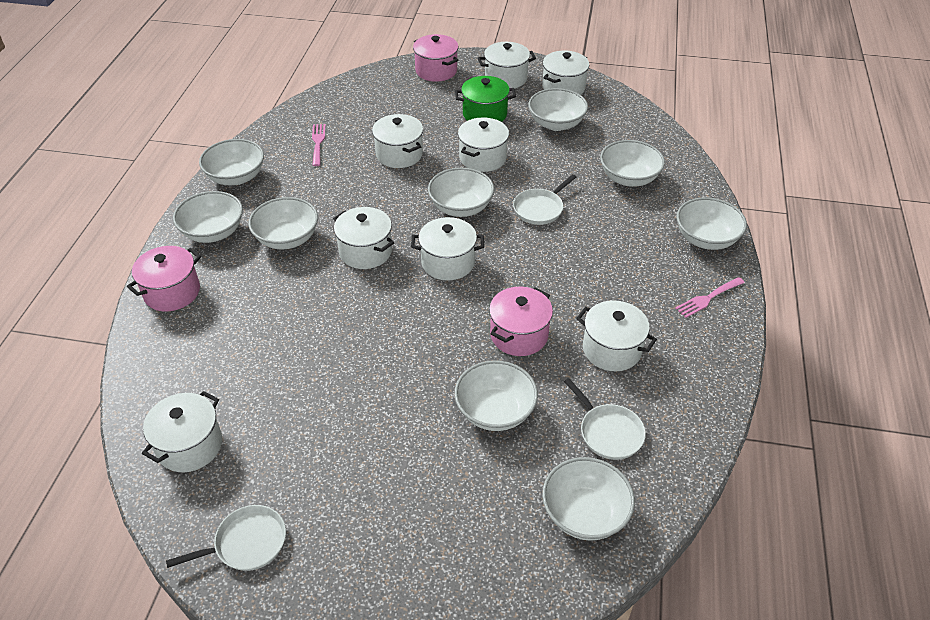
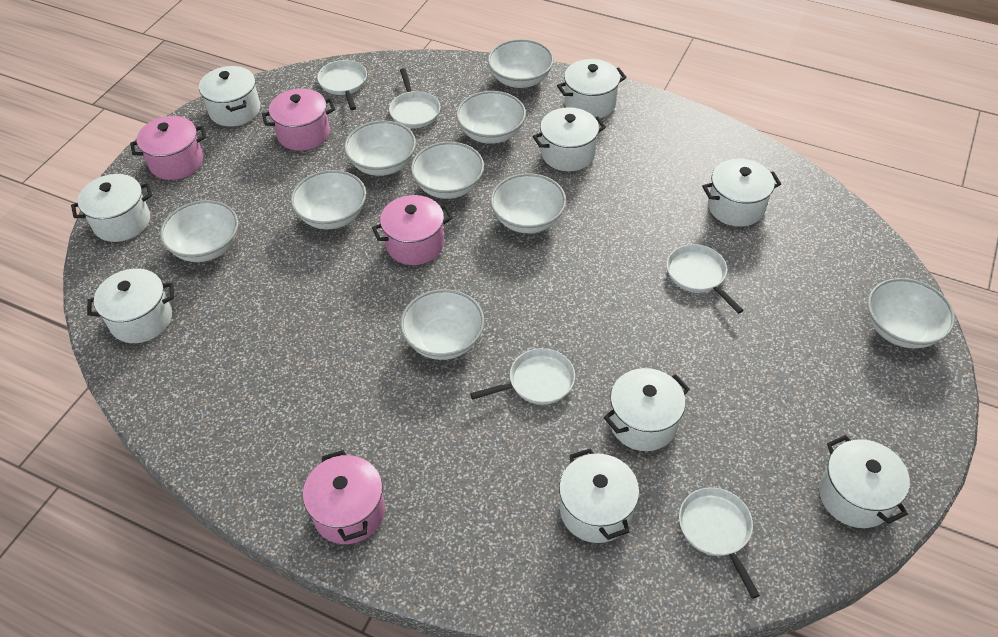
green pot: [455,76,516,122] = 1 -> none = 0
pink fork: [312,124,326,166] [675,277,745,318] = 2 -> none = 0
pink pot: [127,246,201,312] [413,34,459,82] [489,287,553,356] = 3 -> [130,116,206,180] [262,88,335,151] [303,450,385,544] [372,195,453,265] = 4
white pan: [166,505,286,571] [513,174,576,225] [564,378,646,460] = 3 -> [317,60,367,110] [389,68,440,128] [470,348,575,405] [667,244,744,314] [679,487,760,599] = 5
white pot: [142,391,222,472] [333,207,394,269] [372,114,423,168] [411,217,484,281] [458,118,509,172] [478,42,536,89] [542,51,589,95] [576,300,657,371] = 8 -> [71,174,152,242] [87,268,174,343] [199,66,260,126] [533,107,606,171] [557,59,627,118] [559,449,639,543] [604,368,690,451] [702,159,781,227] [819,435,910,528] = 9

